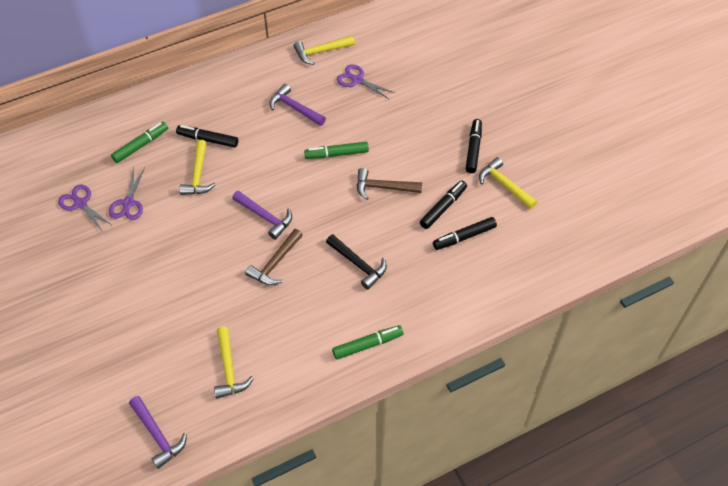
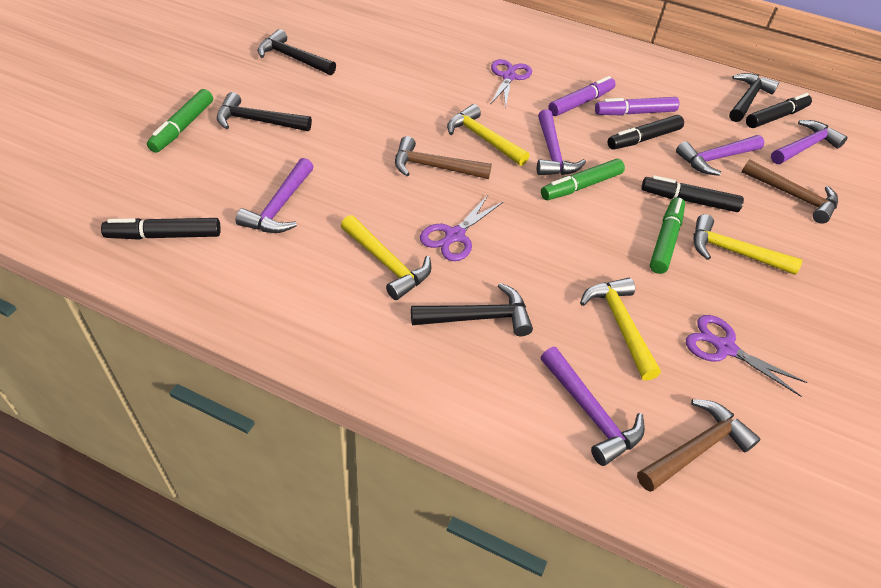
black hammer: [326,234,387,290] = 1 -> [217,92,312,131] [258,29,336,75] [411,283,533,336] [729,73,779,122] = 4
brown hammer: [245,229,303,285] [357,168,422,200] = 2 -> [395,136,492,179] [637,399,760,492] [742,159,838,224] = 3
purple hammer: [129,396,187,469] [232,190,292,240] [269,84,326,126] = 3 -> [236,158,314,233] [537,109,586,175] [540,347,645,466] [676,135,764,176] [771,120,848,164] = 5
purple marker: none = 0 -> [548,76,616,116] [595,97,679,115] = 2

